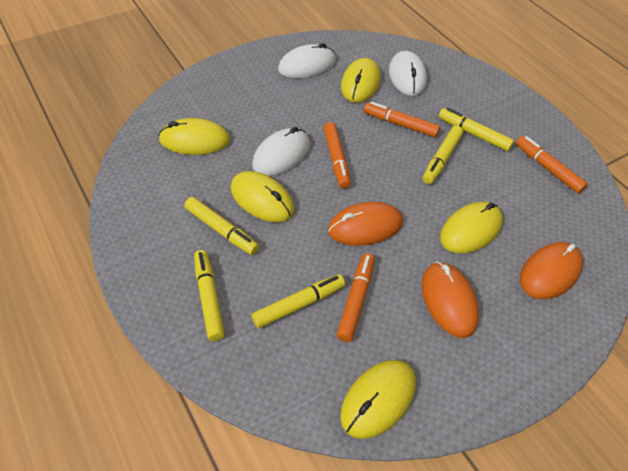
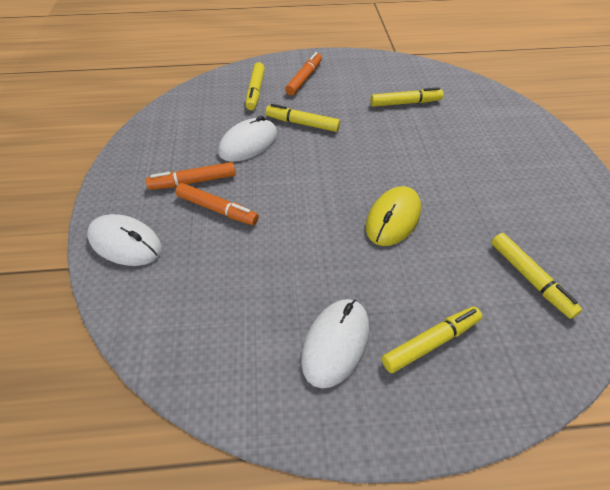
orange marker: [324,122,351,189] [336,253,375,342] [364,102,440,138] [516,136,588,193] = 4 -> [146,162,236,190] [175,183,259,225] [285,52,322,96] = 3
orange mouse: [328,202,403,246] [422,262,479,338] [520,242,583,299] = 3 -> none = 0
yellow mouse: [158,118,230,155] [231,171,294,222] [340,360,416,439] [341,58,380,103] [440,202,503,253] = 5 -> [366,186,421,246] = 1

